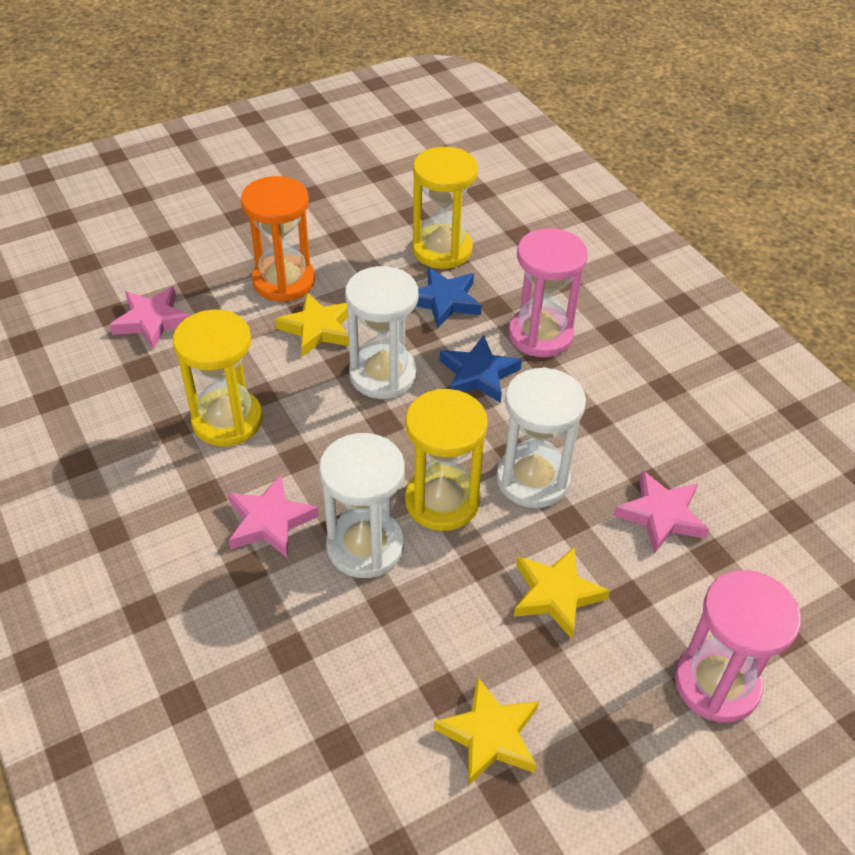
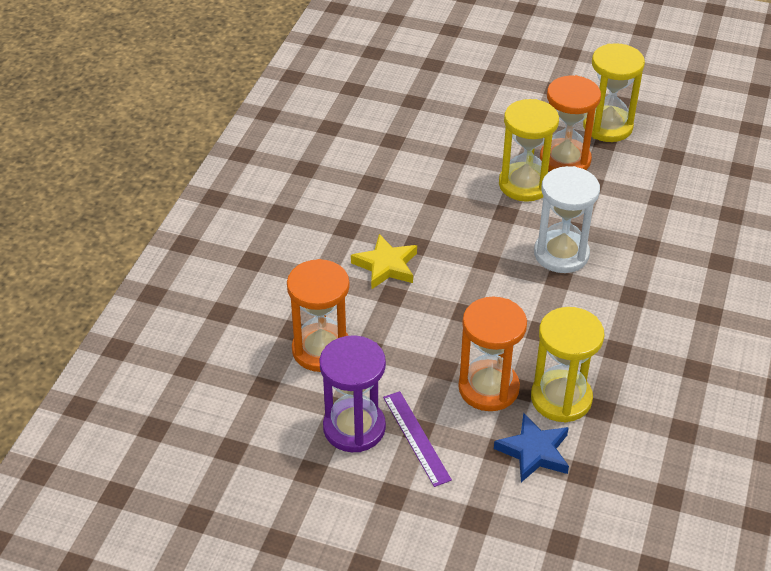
blue star: [416,267,482,328] [440,335,522,403] = 2 -> [494,413,569,482] = 1
orange hourglass: [241,176,315,302] = 1 -> [287,259,350,372] [458,297,527,411] [540,75,601,172] = 3
pink hourglass: [509,228,588,357] [675,570,801,723] = 2 -> none = 0
pink star: [110,286,191,350] [227,475,319,558] [614,470,709,554] = 3 -> none = 0
purple hourglass: none = 0 -> [319,335,386,452] = 1
purple ruler: none = 0 -> [383,391,452,487] = 1
white hourglass: [319,433,405,578] [345,266,418,399] [496,367,586,508] = 3 -> [534,166,600,273] = 1
yellow star: [275,293,349,357] [434,676,539,786] [513,546,610,639] = 3 -> [351,234,417,289] = 1

